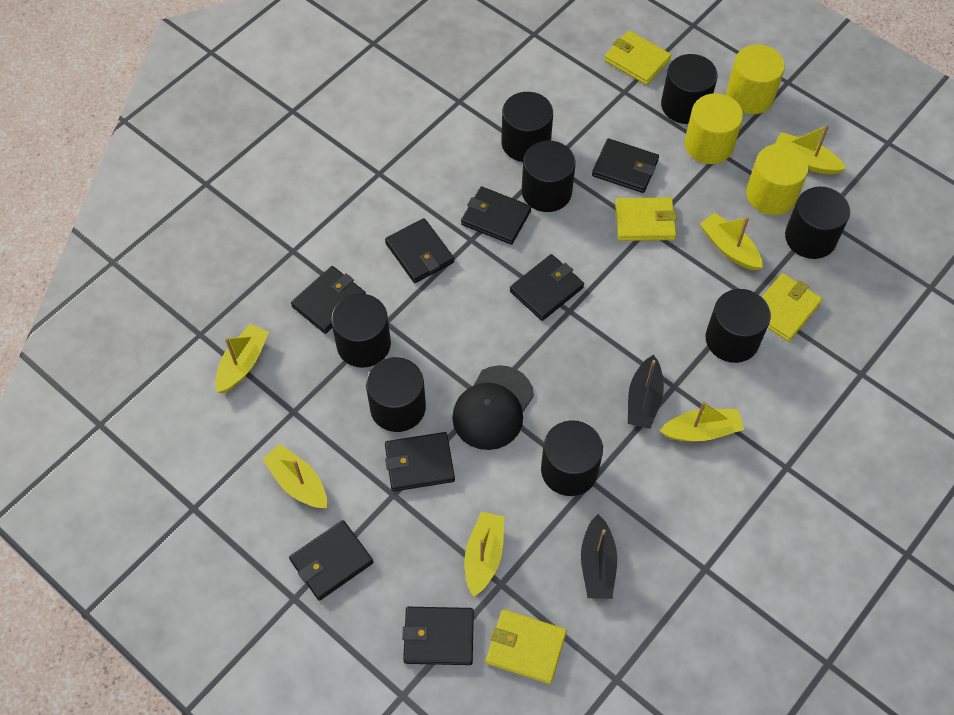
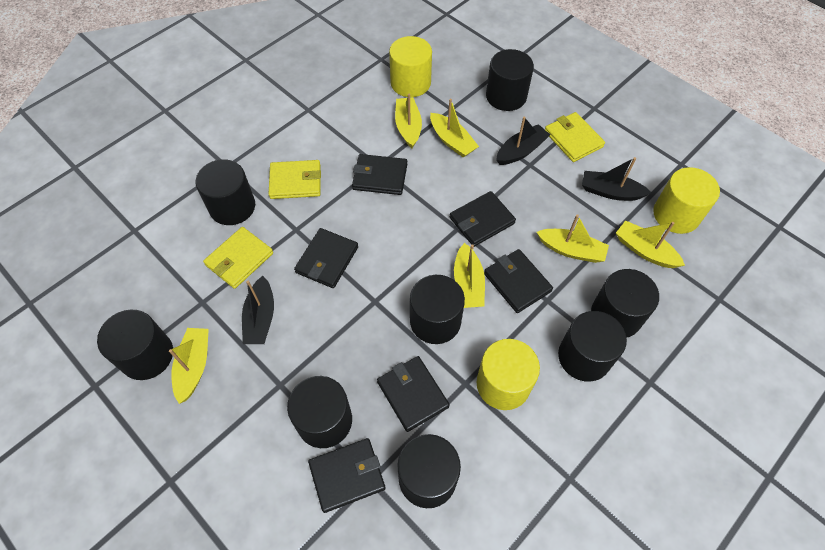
black boat: [581,514,617,599] [628,355,664,429] = 2 -> [242,276,274,344] [496,117,550,165] [582,157,651,201] = 3
black cap: [452,365,534,450] = 1 -> none = 0
black wallet: [289,520,373,601] [291,266,366,334] [385,218,454,283] [385,432,455,491] [402,607,474,665] [461,186,531,245] [510,254,584,321] [592,138,659,193] = 8 -> [294,228,358,288] [308,438,386,513] [352,154,407,195] [377,356,450,432] [450,191,516,247] [484,249,553,313] = 6
yellow wallet: [486,609,567,684] [604,31,671,85] [615,197,677,241] [762,273,822,342] = 4 -> [203,227,273,289] [269,160,321,199] [545,112,605,162] = 3

